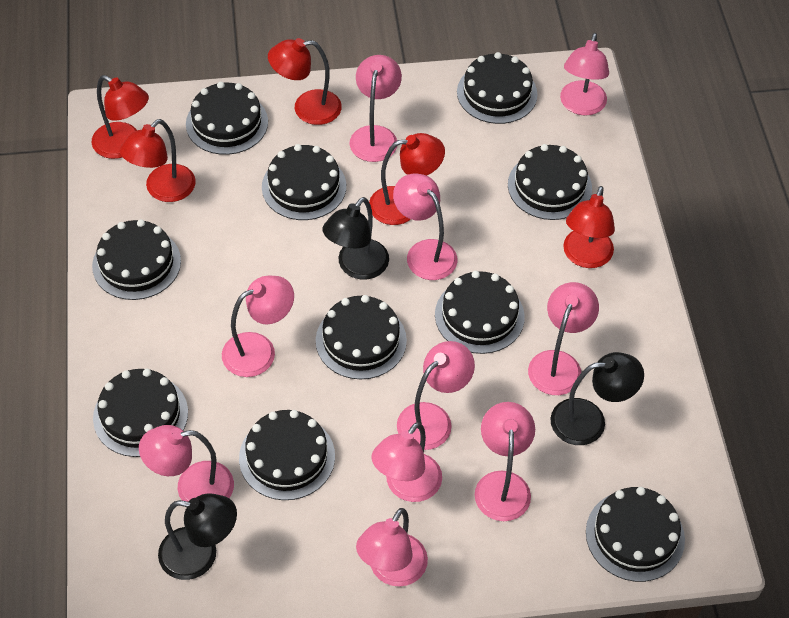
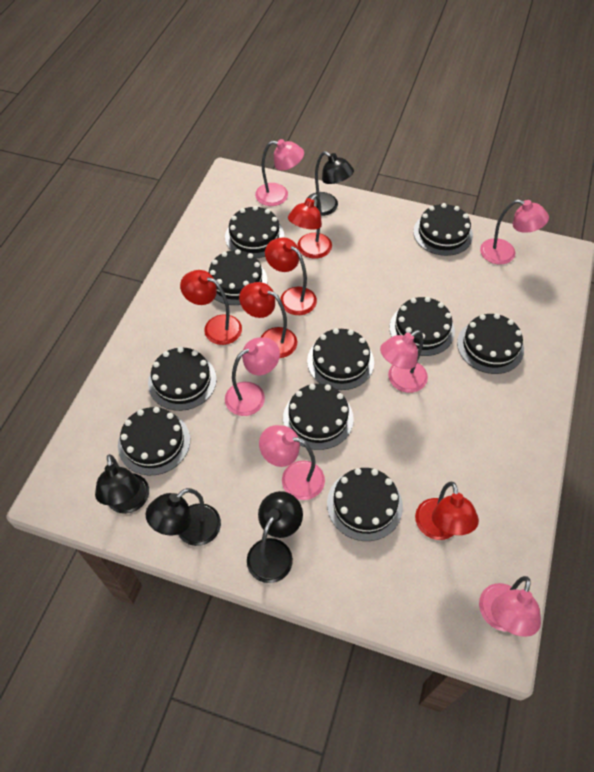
black lamp: [158,494,237,580] [322,197,389,280] [550,352,644,445] = 3 -> [95,454,149,514] [146,488,221,546] [247,491,303,583] [305,151,354,216] = 4
pink lamp: [139,425,234,502] [222,276,294,377] [349,55,402,162] [356,508,428,587] [372,422,442,502] [393,173,457,280] [397,341,475,450] [475,402,535,521] [528,282,599,395] [560,33,609,116] = 10 -> [225,337,280,416] [255,139,304,206] [259,425,325,500] [380,330,428,393] [479,576,541,637] [480,199,549,265] = 6

